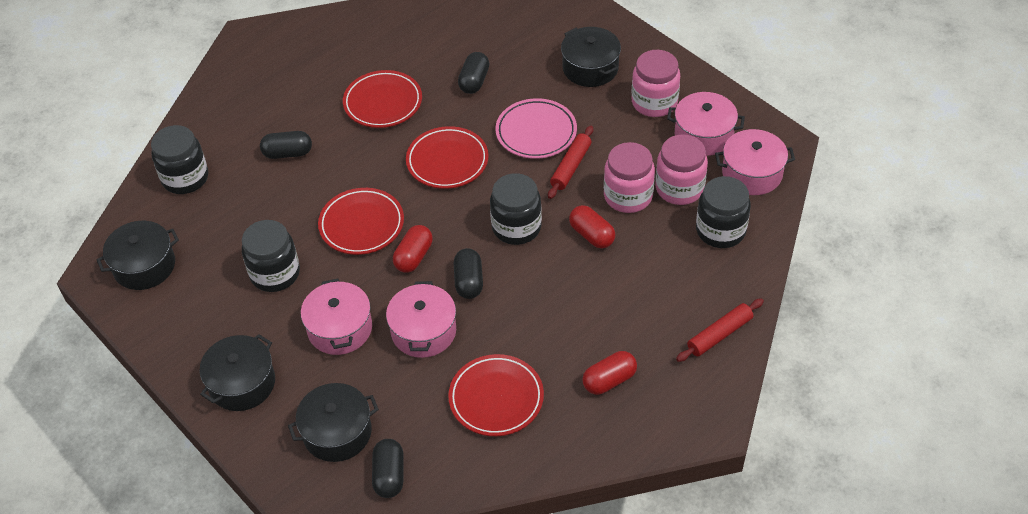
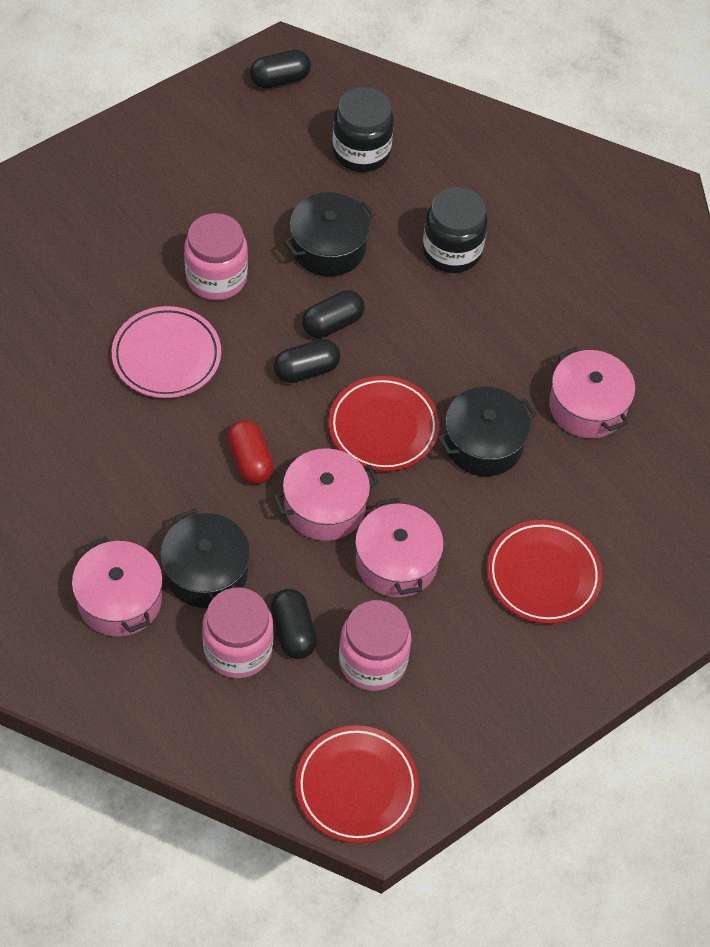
black jar: [151,125,208,194] [242,220,300,292] [490,173,542,245] [696,176,751,248] = 4 -> [332,87,394,172] [423,187,488,273] = 2
black pot: [96,221,179,290] [200,334,275,411] [288,383,379,462] [561,27,621,87] = 4 -> [160,509,250,608] [284,192,375,277] [438,386,536,476] = 3
red capsule: [393,225,433,273] [569,205,615,248] [582,351,637,395] = 3 -> [227,420,274,484] = 1
red plate: [318,188,404,255] [343,70,422,128] [406,126,489,189] [448,354,544,436] = 4 -> [295,725,419,843] [329,376,440,471] [487,520,603,624] = 3
red rolling pin: [548,126,593,199] [676,298,764,362] = 2 -> none = 0

